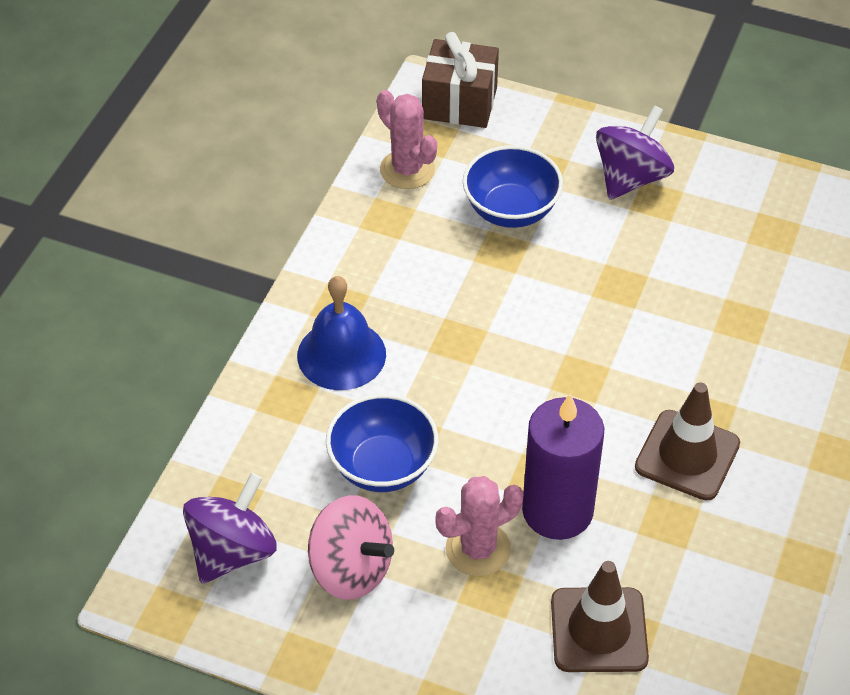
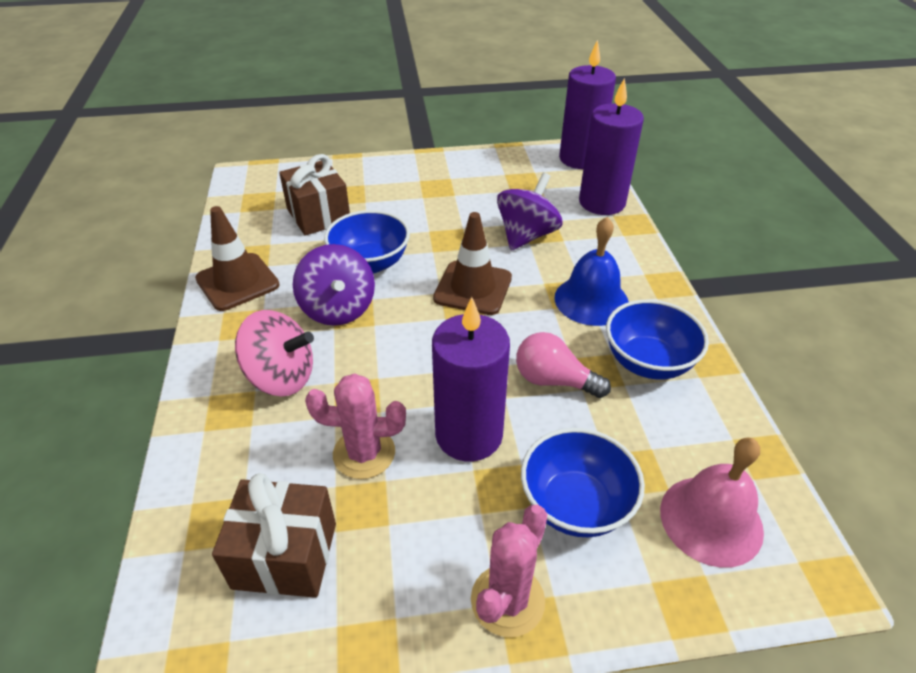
blue bowl: [326,394,439,492] [463,145,563,228] = 2 -> [324,210,410,273] [521,428,645,537] [606,300,709,380] = 3
brown gift: [422,32,499,128] = 1 -> [212,473,336,598] [279,154,350,236] = 2
pink bell: none = 0 -> [660,438,764,568] = 1
pink light bulb: none = 0 -> [516,332,611,398] = 1
purple candle: [522,394,604,540] = 1 -> [432,297,510,461] [559,40,616,169] [579,78,644,215] = 3

